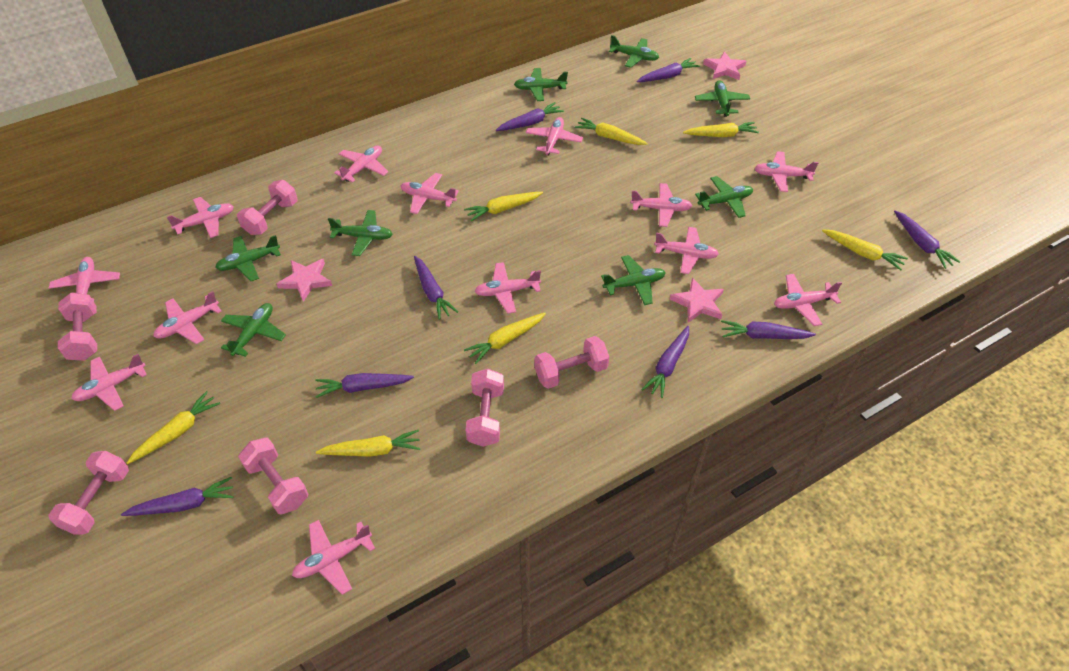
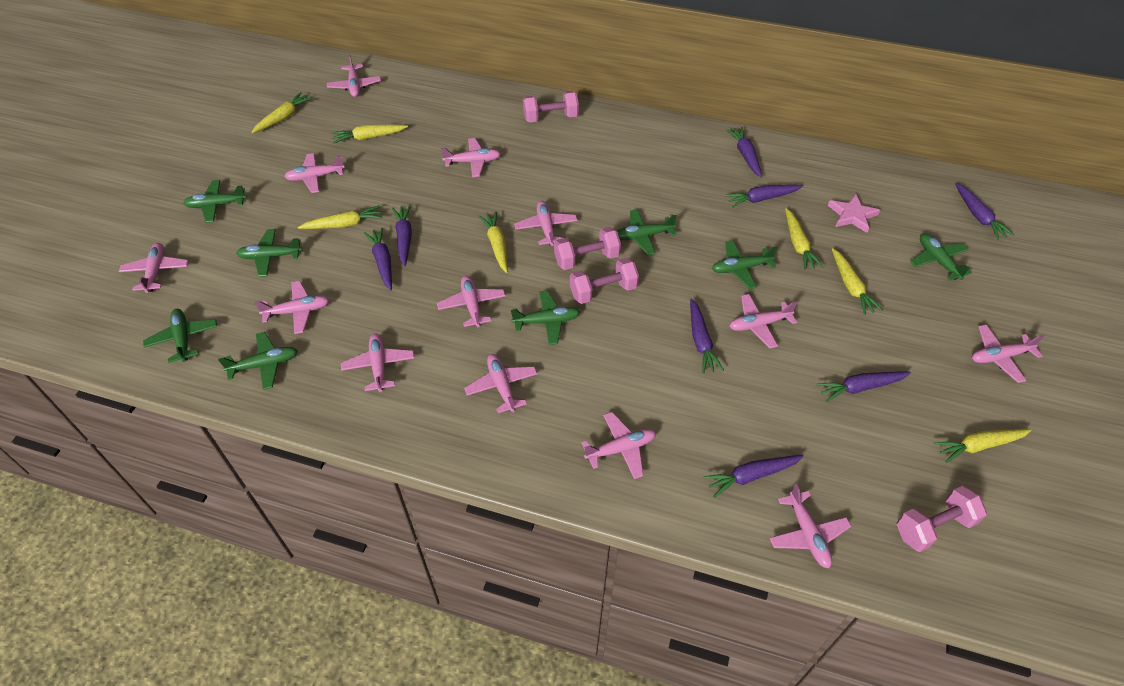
pink dumbbell: [49,451,129,535] [58,293,97,361] [237,180,297,235] [238,438,308,514] [466,369,504,447] [534,336,609,389] = 6 -> [523,91,579,122] [554,227,621,270] [570,258,639,304] [896,486,987,552] = 4
pink star: [277,258,332,302] [670,277,724,322] [703,51,746,80] = 3 -> [828,194,880,233] = 1

